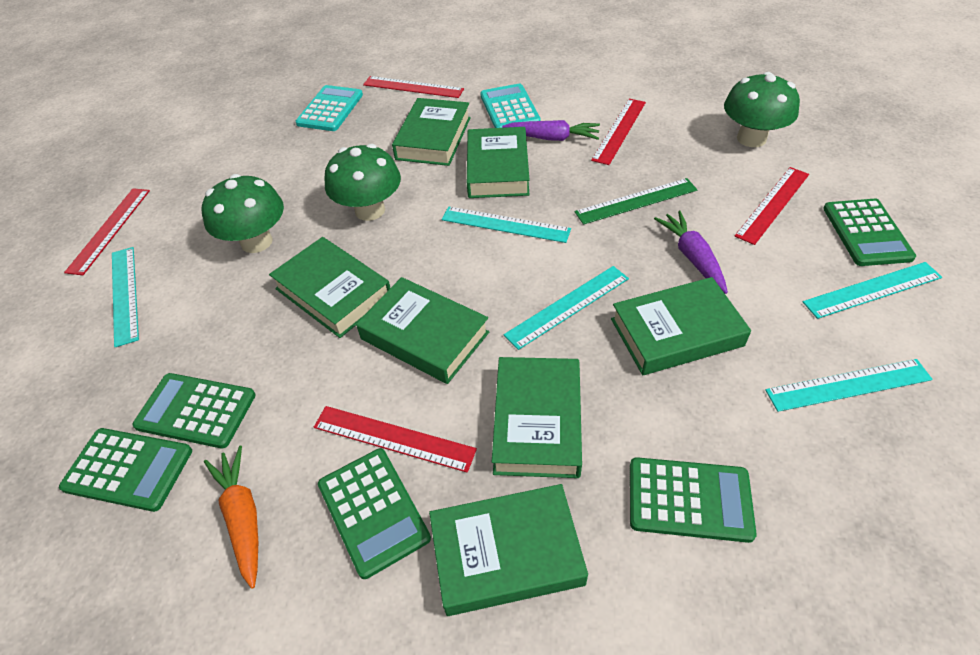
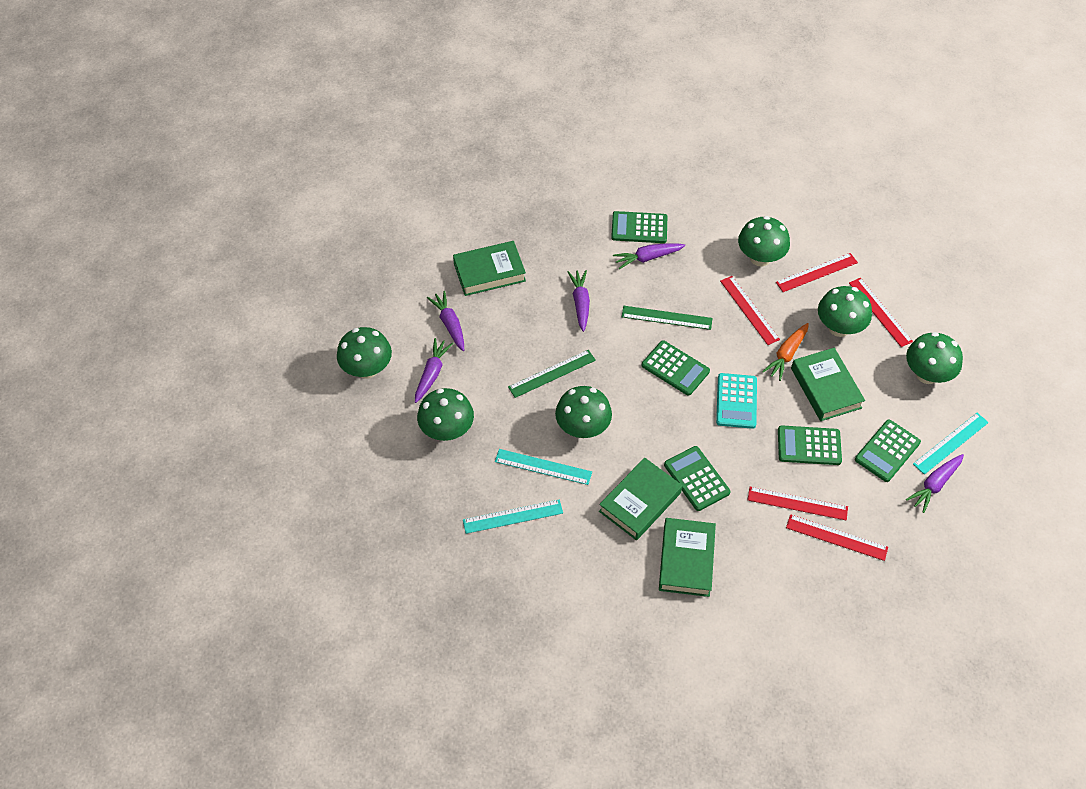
green book: [269,237,390,338] [356,277,489,384] [392,98,471,166] [429,484,588,616] [467,127,530,198] [492,357,582,478] [611,277,751,375] = 7 -> [453,241,526,296] [599,457,682,540] [659,518,716,597] [791,348,865,421] = 4
green mushroom: [202,174,284,253] [324,144,401,221] [724,72,800,147] = 3 -> [337,327,392,379] [417,388,474,441] [555,386,612,438] [738,216,790,267] [818,286,872,337] [906,332,963,384] = 6
green ruler: [574,178,698,225] = 1 -> [508,350,596,398] [622,306,713,330] = 2
purple carrot: [502,120,600,141] [654,210,728,294] = 2 -> [415,338,454,403] [427,291,464,351] [568,270,590,332] [613,243,685,269] [906,454,964,513] = 5
turquoise calculator: [296,85,363,131] [480,84,541,128] = 2 -> [716,373,757,429] = 1
turquoise ruler: [112,247,139,347] [442,206,571,243] [504,266,629,350] [765,359,933,412] [803,262,942,319] = 5 -> [463,500,563,534] [495,449,592,485] [913,413,989,475] = 3

